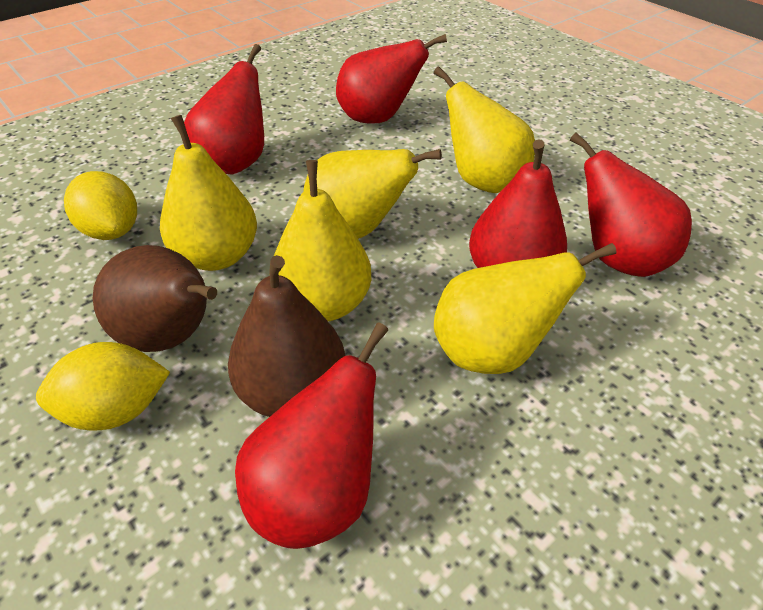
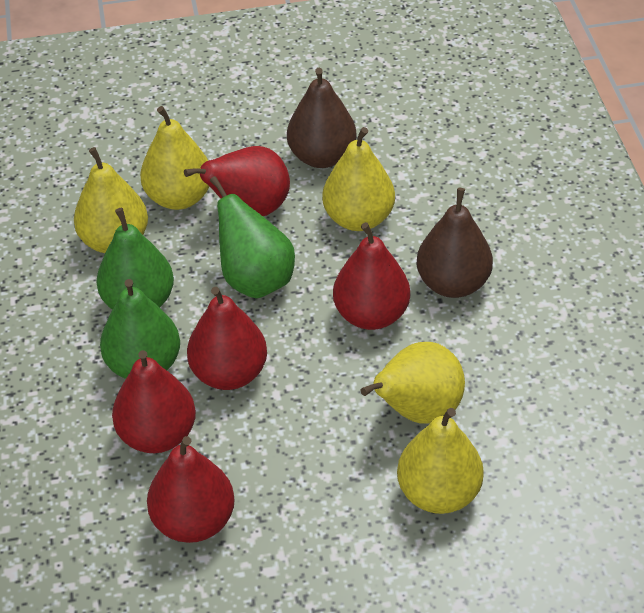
green pear: none = 0 -> [97,208,174,310] [100,279,180,379] [210,176,295,298] = 3
yellow lemon: [36,342,170,430] [64,171,137,240] = 2 -> none = 0

